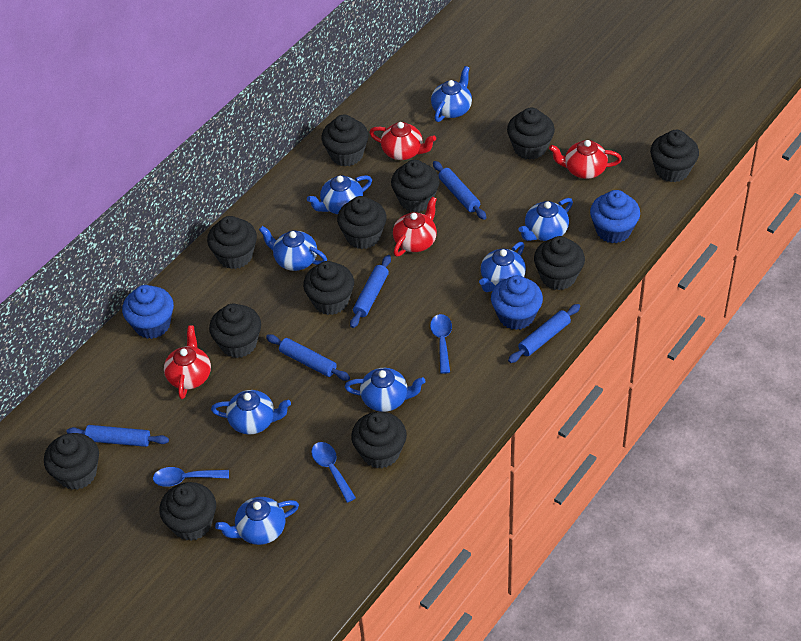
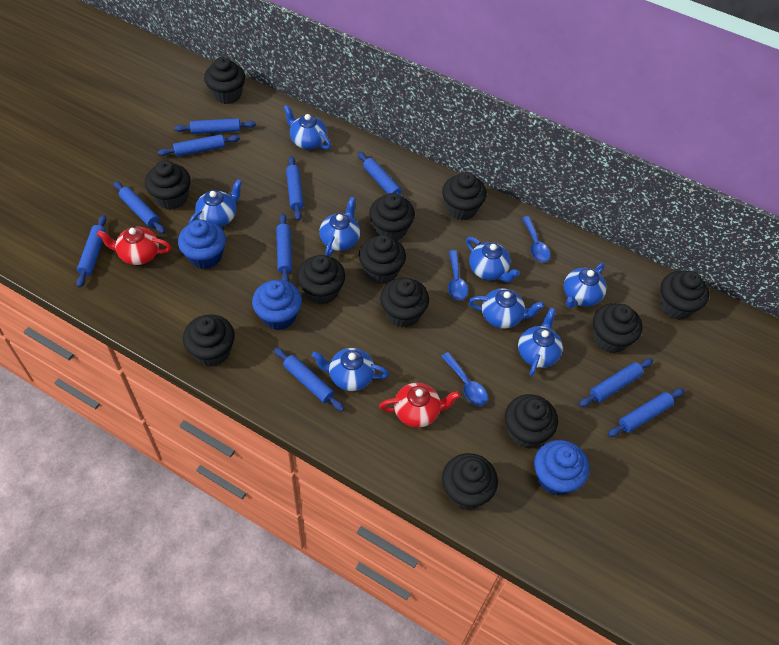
blue rolling pin: [66,425,169,447] [266,334,350,381] [350,255,391,328] [433,161,487,220] [508,304,580,363] = 5 -> [76,215,107,288] [113,181,165,234] [158,134,240,157] [174,118,256,134] [274,347,344,412] [276,213,292,282] [286,156,304,221] [357,151,406,199] [579,358,653,407] [608,388,685,437] = 10
red teapot: [164,325,211,399] [369,122,436,160] [393,197,437,257] [549,140,622,179] = 4 -> [97,227,171,265] [379,383,460,428] = 2

